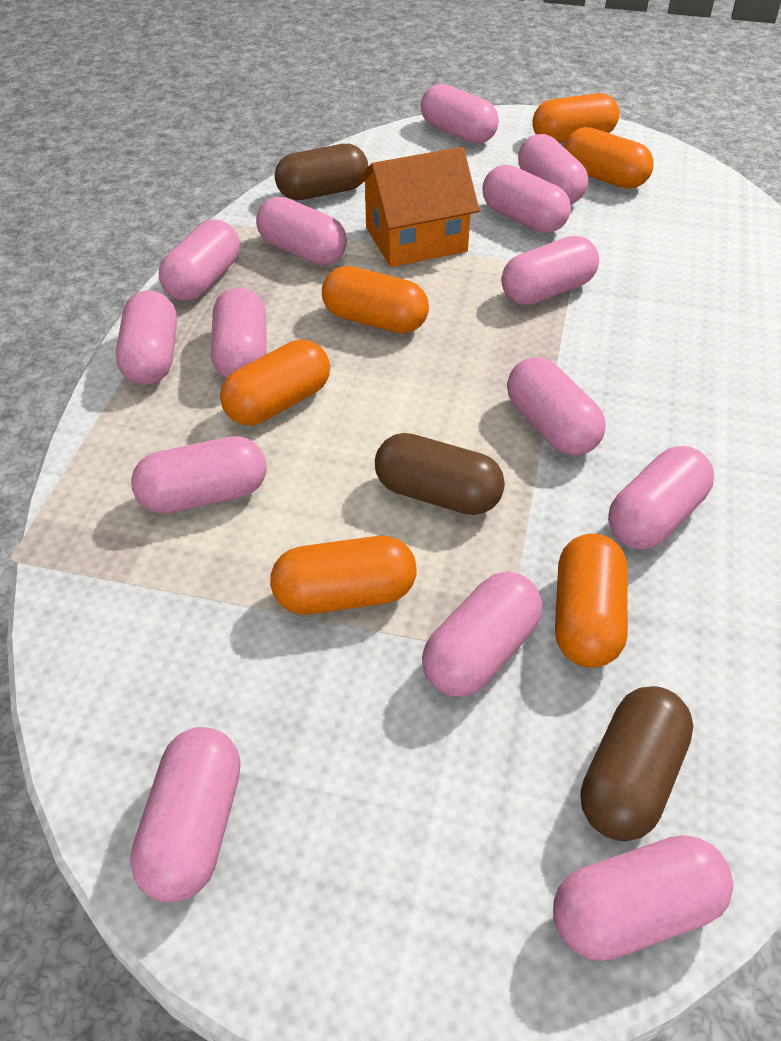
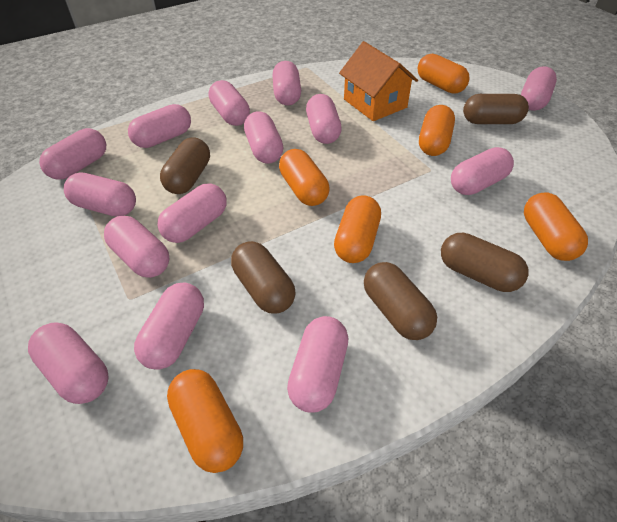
brown capsule: [275,144,368,200] [375,433,505,515] [581,686,693,841] = 3 -> [160,137,210,194] [231,241,296,314] [364,262,437,340] [441,233,529,292] [463,94,529,124] = 5

